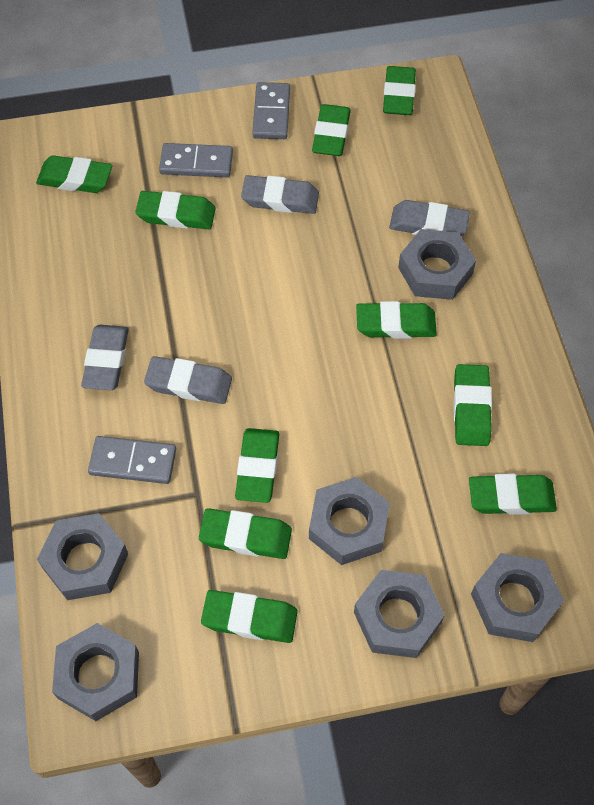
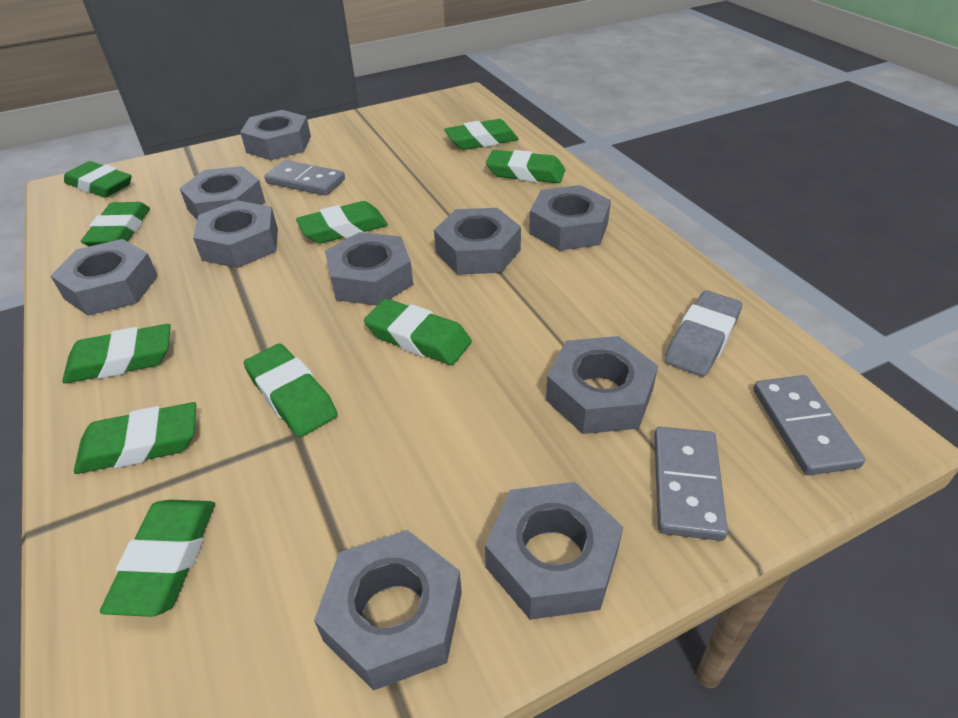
grey eraser: [81,325,129,390] [144,356,232,404] [241,175,319,214] [389,200,470,236] = 4 -> [665,290,742,377] = 1
grey nut: [37,513,128,600] [52,623,139,721] [309,477,390,565] [354,570,445,658] [398,229,476,300] [471,553,564,642] = 6 -> [51,239,158,316] [180,166,265,219] [193,200,278,268] [240,110,311,160] [314,530,462,690] [325,232,413,306] [434,208,521,275] [485,482,623,620] [529,185,611,251] [546,336,658,434] = 10

